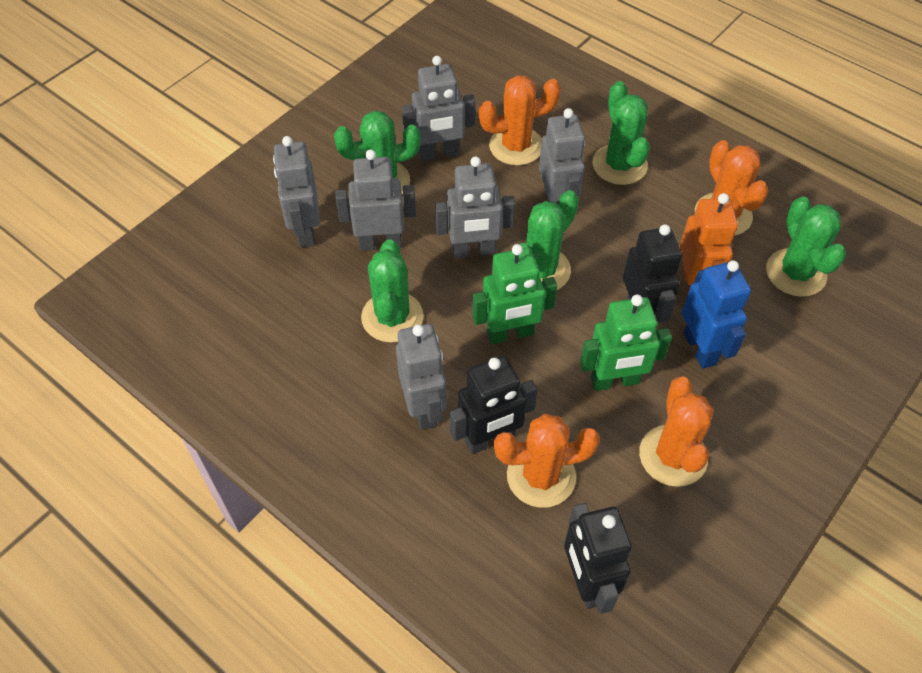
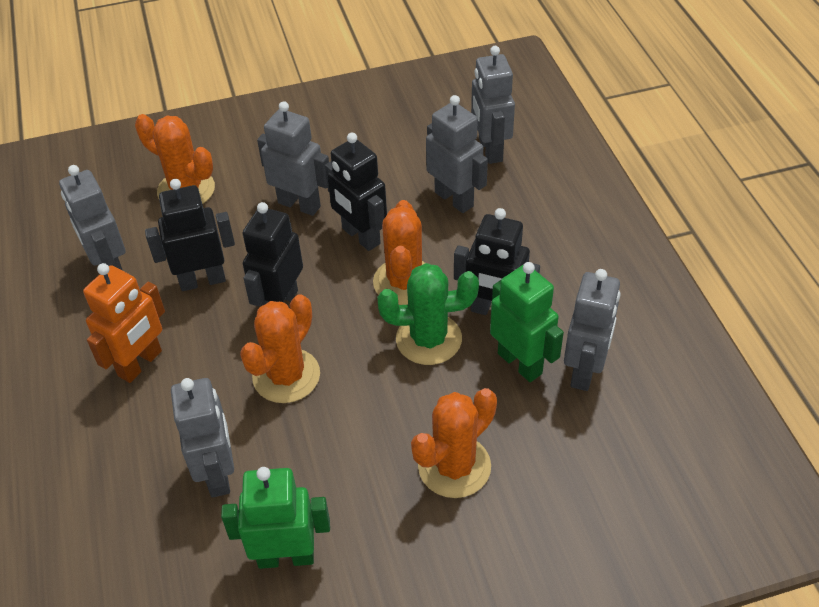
black robot: [450,356,538,454] [564,503,632,614] [623,224,682,323] = 3 -> [145,179,235,291] [243,202,303,306] [325,133,387,251] [454,208,540,315] = 4
blue robot: [682,260,751,369] = 1 -> none = 0
green cactus: [334,111,421,194] [361,239,424,343] [520,190,579,290] [592,81,650,185] [766,196,846,297] = 5 -> [377,263,479,365] = 1

